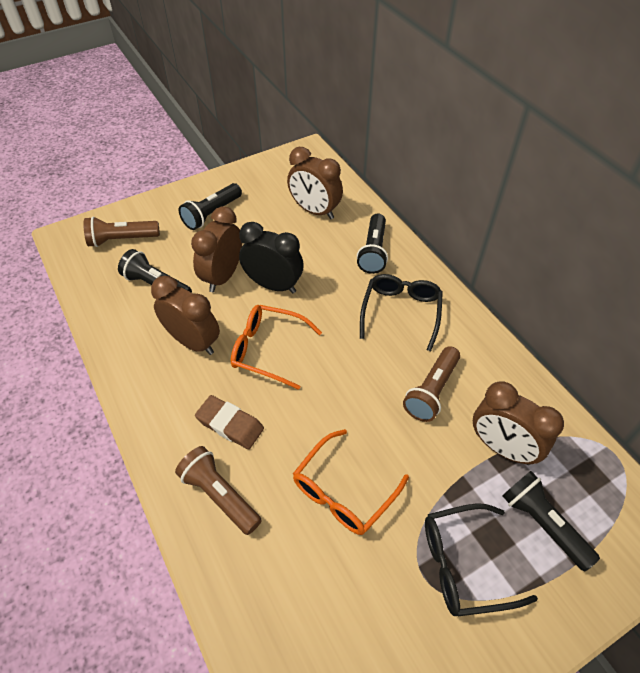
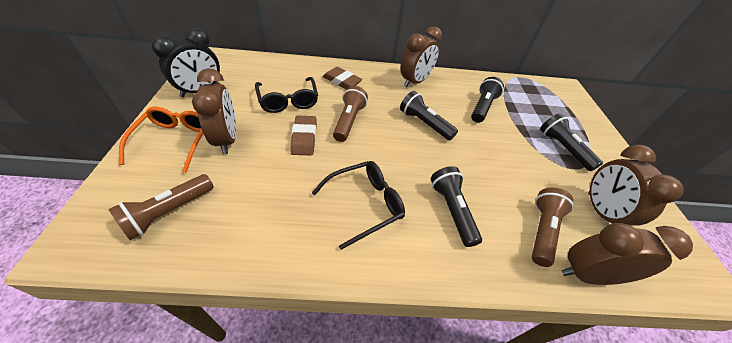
brown eraser: [195,395,264,450] = 1 -> [290,116,317,155] [323,67,362,90] = 2
orange glasses: [231,305,322,390] [293,429,409,535] = 2 -> [119,107,203,173] = 1

